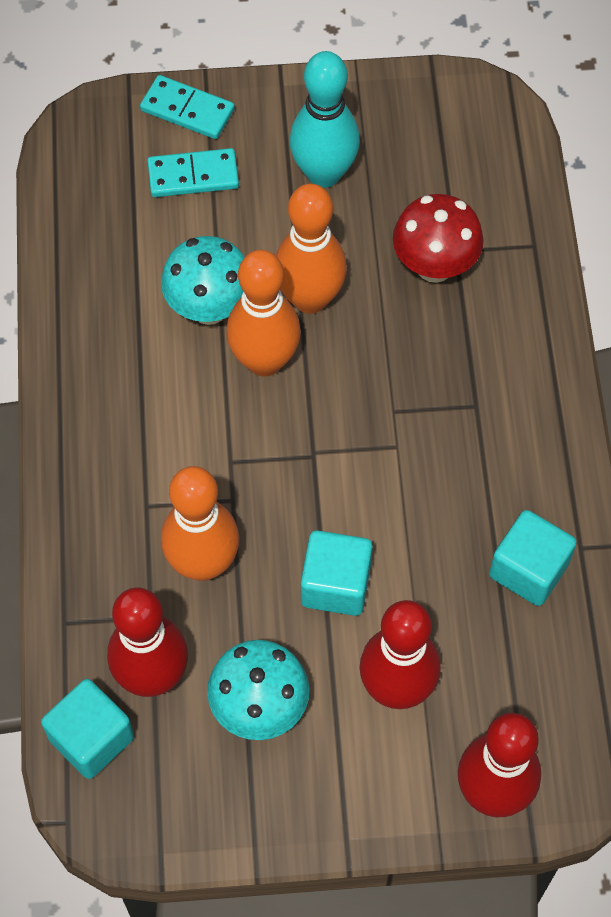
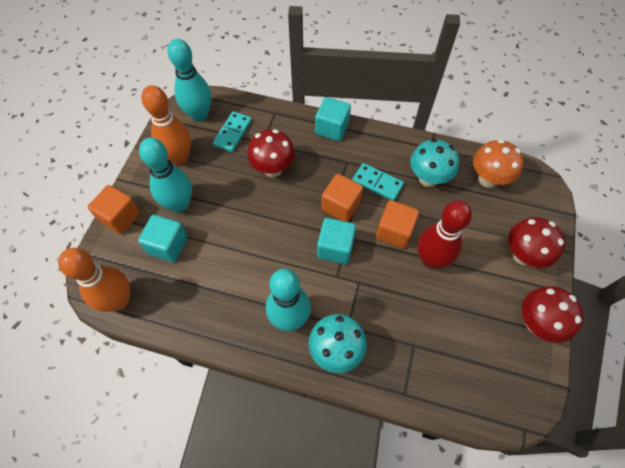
orange bowling pin: [161,466,239,581] [226,250,301,377] [276,184,347,314] = 3 -> [58,248,130,312] [141,85,191,165] = 2
orange cube: none = 0 -> [88,185,140,234] [321,174,363,222] [376,200,419,249] = 3
orange mushroom: none = 0 -> [473,139,524,188] = 1
red bowling pin: [107,588,188,697] [360,600,441,709] [458,713,541,817] = 3 -> [418,200,472,269] = 1
red mushroom: [393,194,484,283] = 1 -> [247,129,295,177] [508,217,565,268] [522,286,584,343] = 3
turquoise bowling pin: [289,51,360,188] = 1 -> [139,138,192,213] [168,39,212,122] [266,269,311,331] = 3

